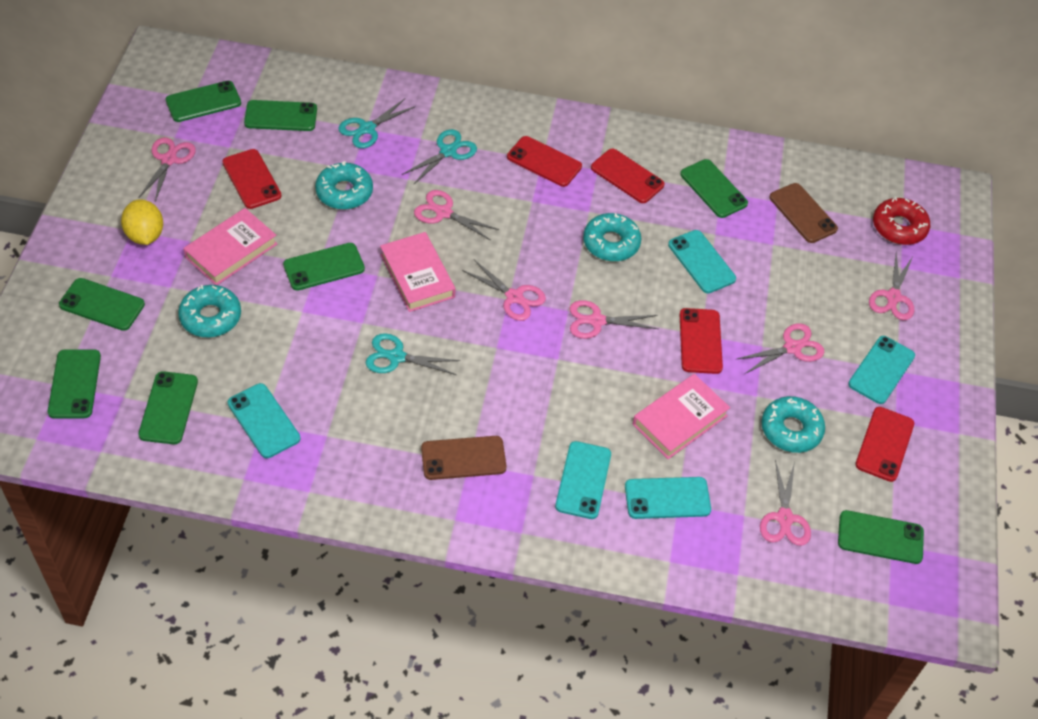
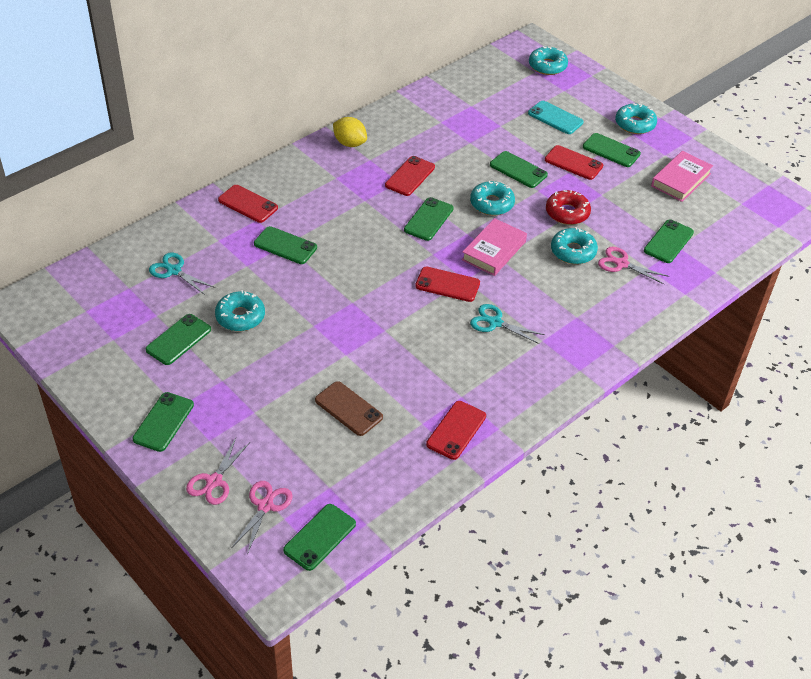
brown phone: [421,436,506,480] [769,183,838,243] = 2 -> [315,381,383,436] = 1
pink book: [183,208,277,285] [380,232,456,312] [633,374,730,459] = 3 -> [462,218,527,276] [651,151,713,202] = 2
pink scissors: [138,137,196,202] [414,190,499,241] [462,260,546,321] [569,300,658,339] [737,323,824,374] [760,459,811,546] [869,252,914,320] = 7 -> [186,438,249,505] [232,481,293,554] [598,247,669,284] = 3
turquoise donut: [178,285,241,337] [315,161,373,210] [583,213,641,261] [761,396,825,453] = 4 -> [215,290,265,331] [470,181,515,216] [529,46,568,75] [551,227,598,264] [615,103,657,134] = 5
turquoise phone: [227,383,300,458] [555,441,611,519] [625,477,711,519] [668,230,736,293] [848,336,915,404] = 5 -> [528,101,584,134] = 1
turquoise scissors: [338,99,416,148] [365,333,460,375] [402,129,477,184] = 3 -> [149,253,215,295] [470,304,545,344] = 2

